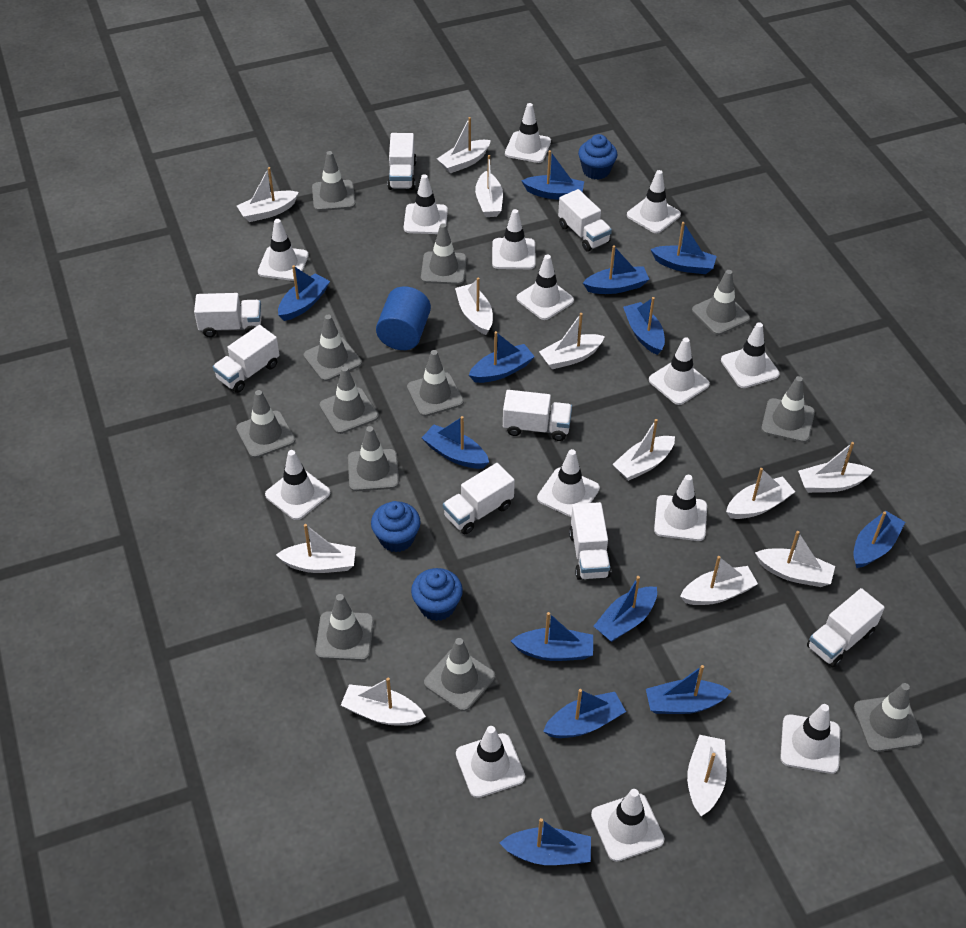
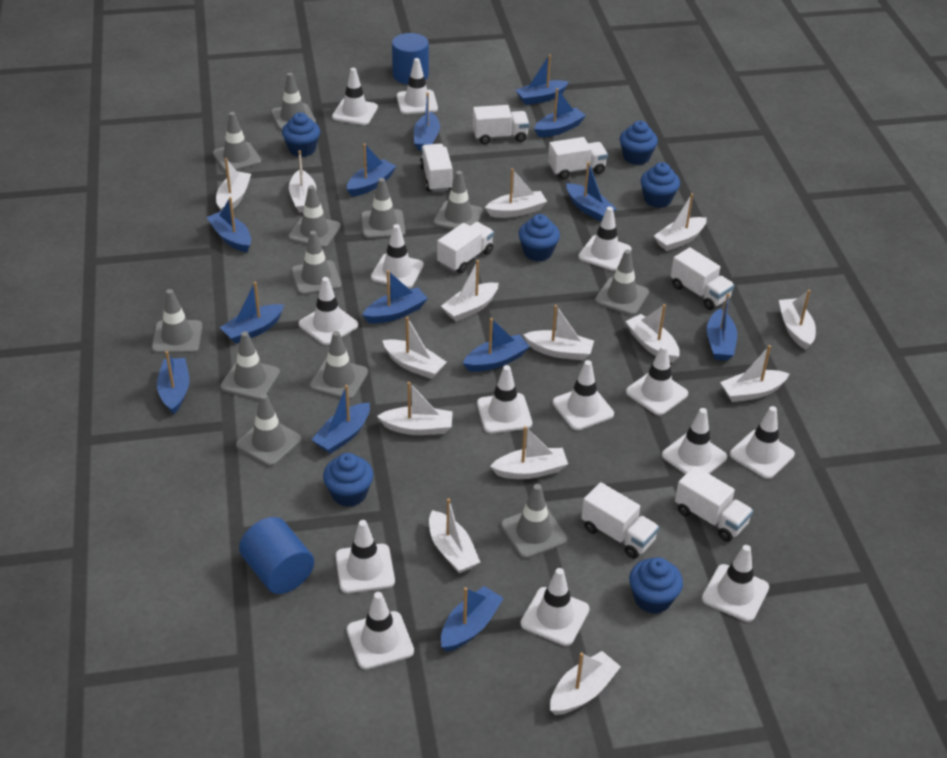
blue cupcake: [371,501,421,552] [411,568,463,621] [578,134,617,180] = 3 -> [282,112,320,157] [323,453,373,507] [519,214,560,261] [620,121,658,165] [629,557,683,614] [641,162,680,208] = 6
blue cylinder: [376,287,431,350] = 1 -> [239,517,314,594] [392,33,429,84] = 2
white boat: [237,167,299,222] [276,524,356,573] [341,678,426,726] [437,117,491,173] [455,278,493,335] [475,155,503,217] [539,313,605,369] [612,419,675,481] [680,556,758,605] [687,735,727,816] [726,468,795,519] [755,531,835,587] [798,442,873,493] = 13 -> [216,158,251,211] [289,150,316,213] [377,382,453,435] [382,317,447,379] [429,498,480,574] [441,260,499,322] [485,168,547,218] [490,426,568,479] [523,305,594,360] [550,651,621,715] [626,304,680,363] [654,193,707,251] [720,345,789,402] [779,290,816,350] = 14
white truck: [194,293,262,337] [213,325,279,393] [387,133,417,190] [443,463,515,534] [503,390,572,441] [558,189,612,252] [569,502,611,580] [807,588,885,668] = 8 -> [420,144,453,192] [437,222,494,273] [473,105,529,144] [548,137,608,179] [581,482,659,559] [671,247,734,310] [675,466,753,542] = 7

